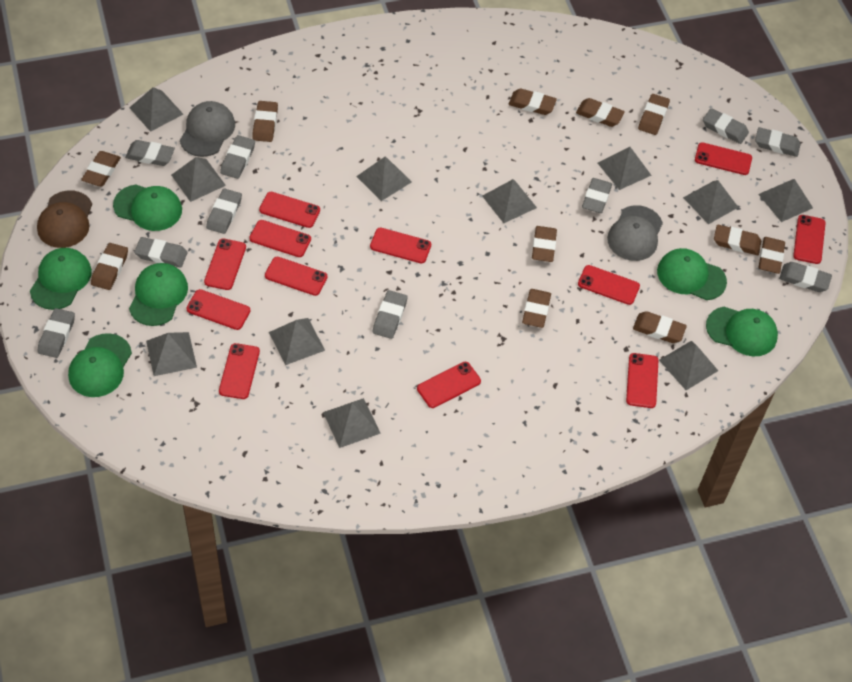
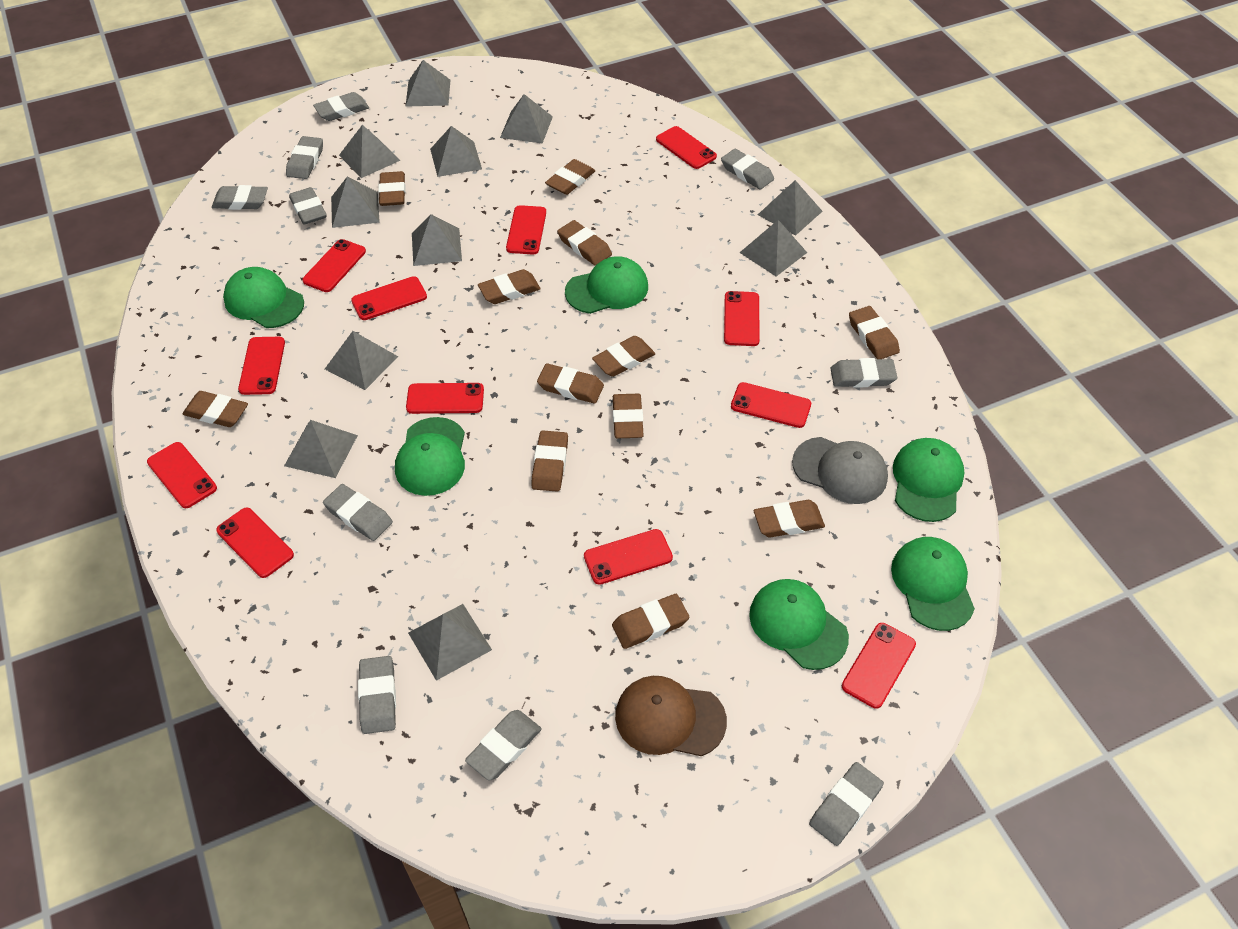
brown eraser: [81,151,121,186] [91,243,128,290] [252,101,278,142] [509,89,557,115] [522,289,551,328] [532,226,557,262] [576,98,625,127] [633,311,687,343] [638,94,670,135] [714,225,761,255] [758,237,785,274] = 11 -> [183,391,248,427] [378,171,406,206] [478,269,541,304] [531,430,568,492] [537,363,604,404] [545,159,595,195] [557,220,612,266] [592,336,655,377] [612,594,689,649] [613,394,644,439] [754,500,825,538] [849,306,900,359] = 12
grey cap: [180,101,235,157] [607,205,663,261] = 2 -> [792,437,888,504] = 1

